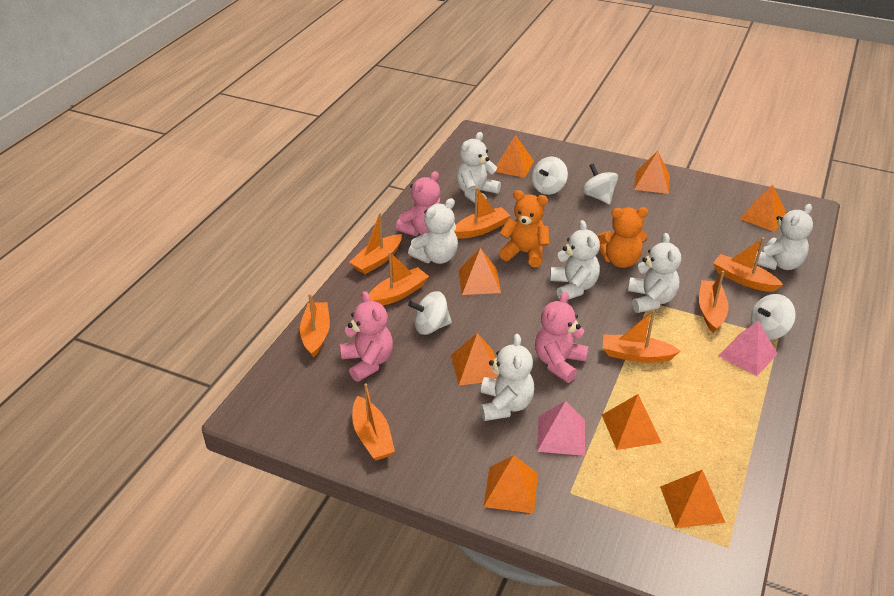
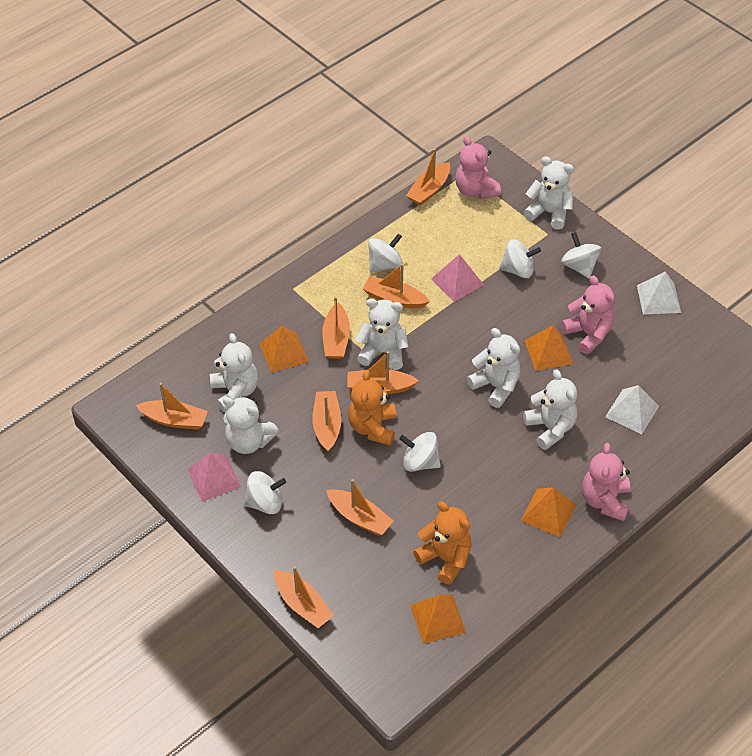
orange pyramid: [451,333,498,386] [458,248,501,295] [483,455,538,514] [495,135,534,178] [602,394,662,450] [634,151,670,194] [660,470,725,528] [740,185,786,232] = 8 -> [260,326,309,373] [410,594,467,644] [521,487,576,537] [525,325,574,371] = 4
white pyramid: none = 0 -> [605,385,659,434] [637,271,681,315] = 2
white spinning top: [408,291,452,335] [532,157,568,195] [582,163,618,205] [751,294,796,339] = 4 -> [244,471,286,514] [368,234,403,273] [399,432,441,472] [499,239,541,278] [561,232,601,279] = 5

